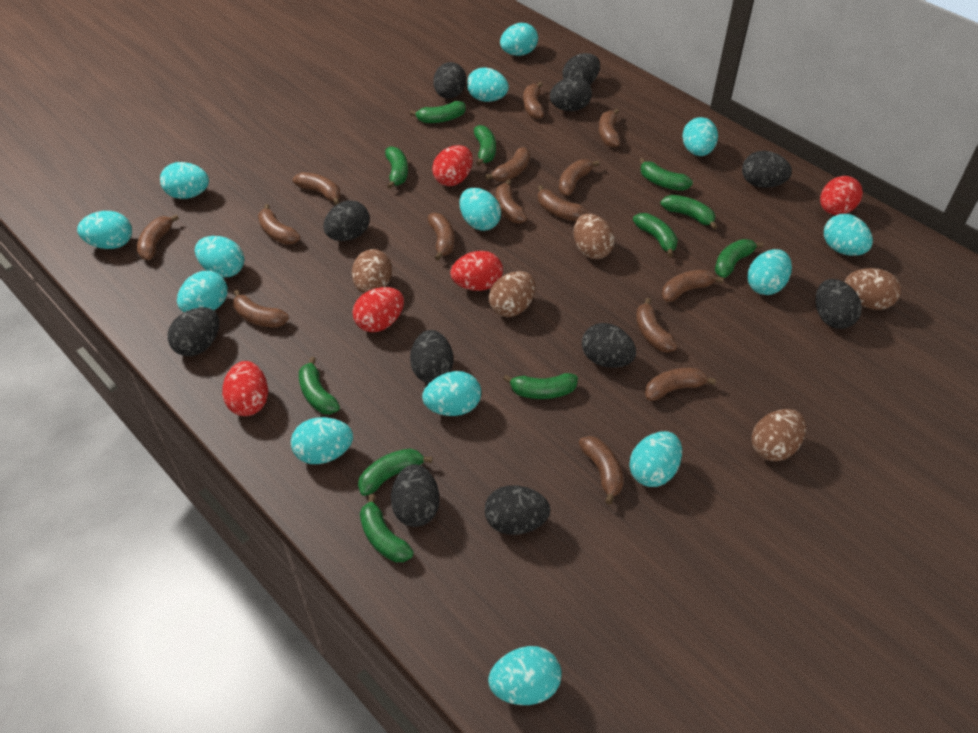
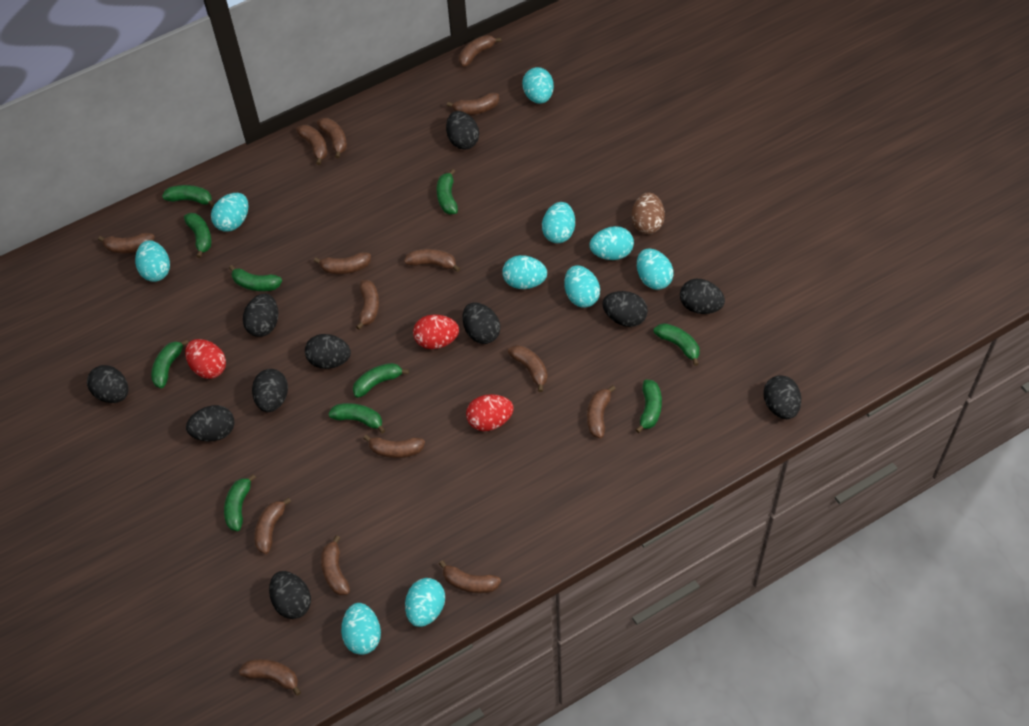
brown egg: [352,249,392,294] [489,271,536,317] [573,214,615,259] [751,409,806,461] [845,268,901,310] = 5 -> [632,193,665,234] = 1
green banana: [299,357,340,414] [358,448,432,496] [360,494,414,562] [385,146,408,189] [410,101,466,123] [474,125,496,166] [503,373,578,399] [633,213,678,257] [639,158,693,191] [660,195,717,230] [715,239,763,278] = 11 -> [151,339,189,388] [162,185,215,207] [184,213,211,258] [224,474,256,531] [229,265,282,291] [328,403,386,434] [353,363,409,398] [437,169,458,215] [635,379,662,433] [654,323,700,366] = 10
red egg: [222,361,268,416] [353,287,404,332] [432,145,473,186] [450,251,503,291] [820,176,863,215] = 5 -> [185,339,226,379] [413,315,459,349] [466,394,514,431] = 3
turquoise egg: [77,211,132,249] [160,162,209,199] [177,271,228,312] [195,236,244,277] [291,417,353,464] [422,371,481,416] [460,188,501,231] [467,67,509,102] [488,646,562,705] [500,23,538,56] [629,431,682,487] [682,117,718,156] [747,249,792,295] [824,214,873,256] = 14 -> [135,240,170,282] [211,193,249,232] [341,603,381,655] [405,578,445,627] [502,255,547,289] [522,67,554,104] [542,202,575,243] [564,265,600,308] [589,226,634,260] [637,248,674,290] = 10

